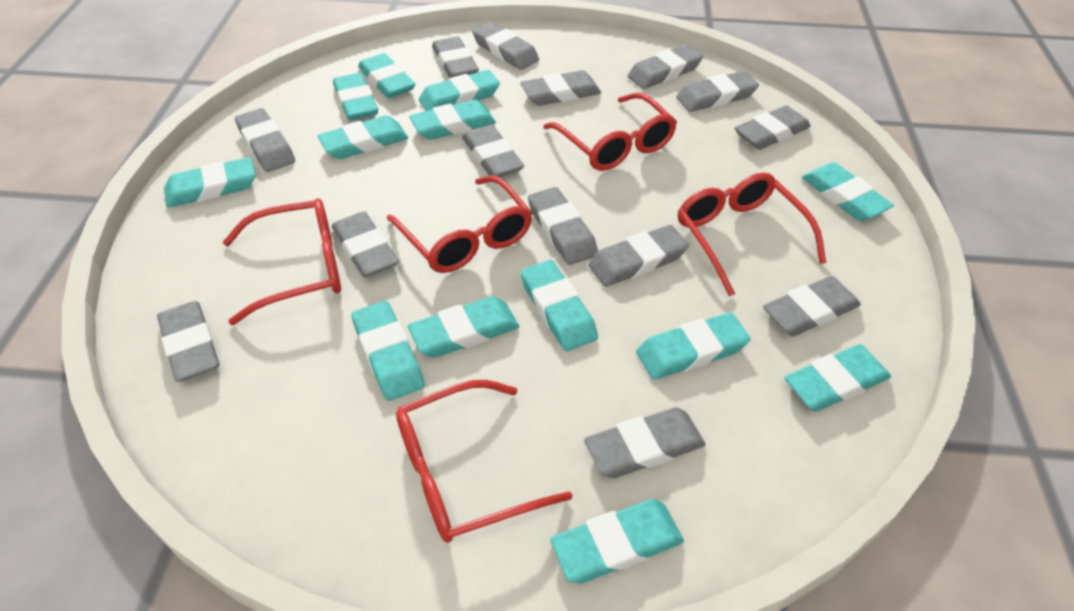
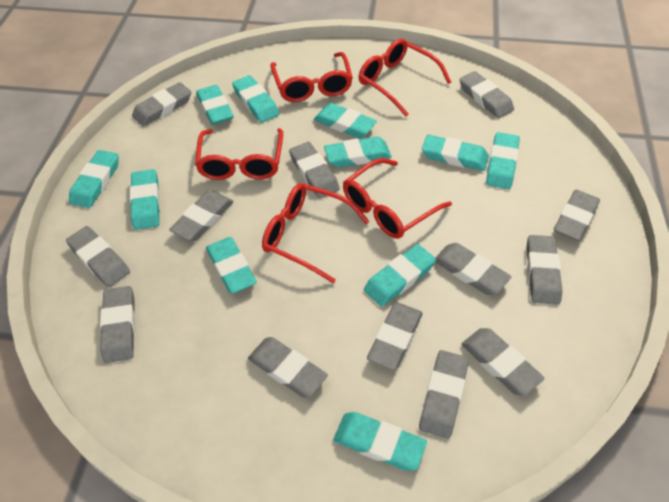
grey eraser: [157,301,220,382] [235,108,295,172] [332,211,399,277] [432,36,479,78] [462,125,524,177] [472,22,539,70] [520,70,601,106] [528,187,598,265] [584,407,706,478] [588,225,689,287] [628,45,703,89] [676,71,759,112] [734,105,811,150] [763,276,861,337] = 14 -> [66,226,130,287] [100,286,135,363] [132,82,191,127] [169,190,234,241] [248,337,328,398] [289,142,340,198] [367,302,422,370] [419,350,469,439] [435,243,511,295] [459,71,514,118] [462,328,545,396] [526,235,563,305] [554,190,600,241] = 13
turquoise eraser: [164,157,256,208] [318,115,408,159] [333,73,378,121] [351,301,425,401] [358,53,415,98] [408,296,519,358] [409,100,496,140] [419,70,500,111] [520,260,598,351] [550,499,684,583] [636,312,750,380] [784,344,891,412] [802,162,894,221] = 13 -> [69,150,119,208] [130,169,160,230] [196,85,234,125] [206,237,257,294] [232,75,279,123] [314,103,377,138] [324,136,392,167] [333,412,427,471] [364,244,436,307] [422,135,489,171] [486,132,520,189] = 11

